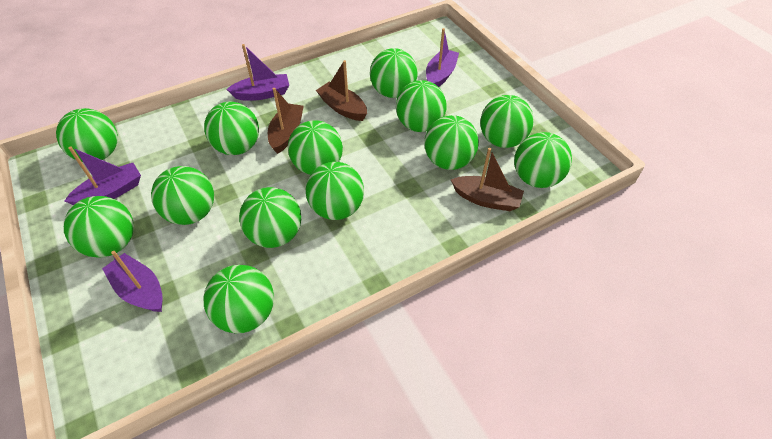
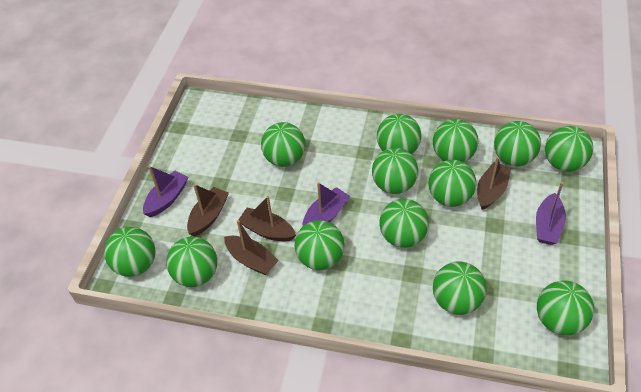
brown boat: [268,88,304,154] [316,60,367,121] [451,148,524,211] = 3 -> [187,184,229,237] [224,220,279,275] [238,196,296,242] [477,157,511,210] = 4
purple boat: [64,147,141,205] [102,251,163,312] [226,44,289,101] [426,28,459,87] = 4 -> [143,166,188,217] [303,182,350,226] [536,182,566,245] = 3

